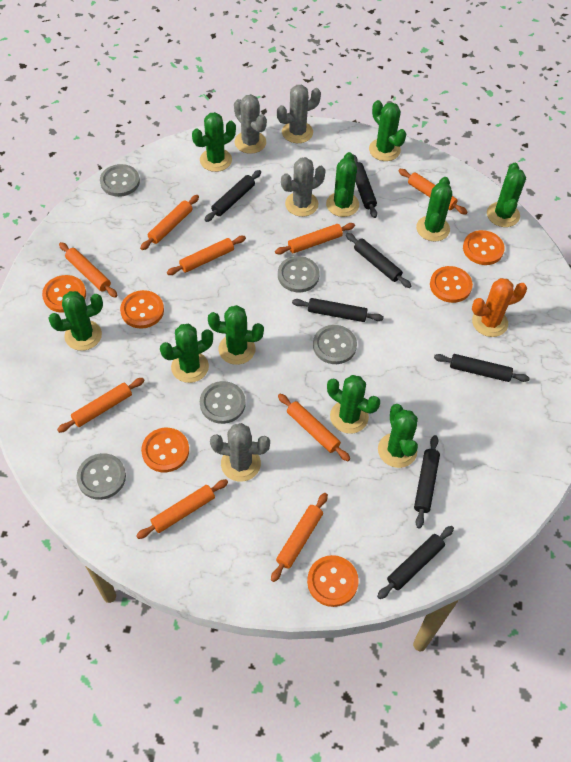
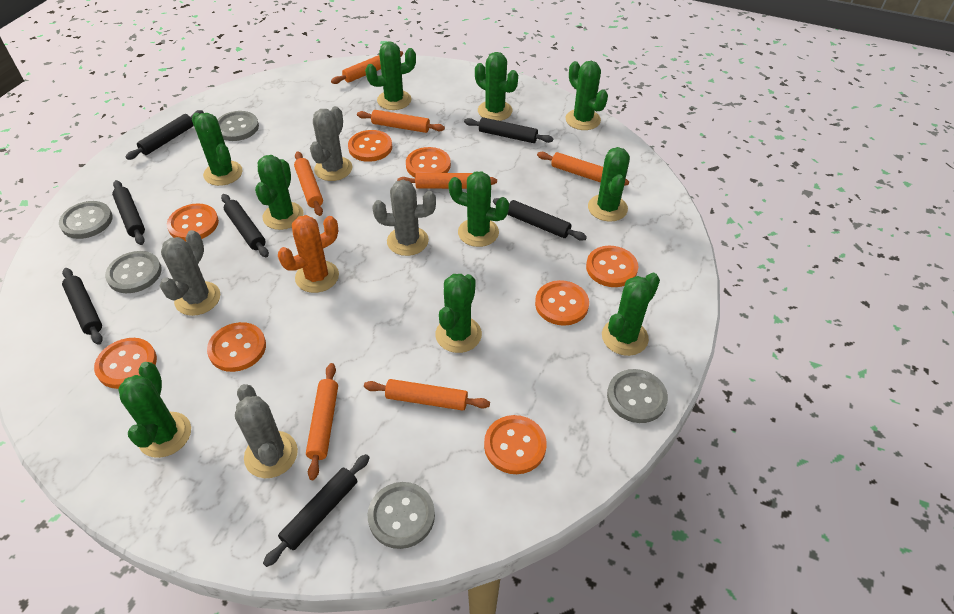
orange button: [42,275,86,313] [120,290,164,329] [141,428,189,472] [307,555,359,607] [430,266,473,303] [463,230,505,265] = 6 -> [94,338,157,389] [167,203,219,242] [207,322,266,372] [348,130,392,162] [406,147,451,177] [484,415,547,474] [535,280,589,326] [586,246,638,287] = 8
orange rolling pin: [57,378,145,433] [59,242,117,298] [136,479,228,539] [140,195,199,250] [167,236,246,275] [271,493,328,582] [275,223,355,255] [278,394,350,461] [399,169,468,215] = 9 -> [294,151,323,216] [306,363,338,480] [331,51,403,84] [357,110,445,133] [364,379,490,411] [397,173,497,189] [537,152,629,186] = 7

